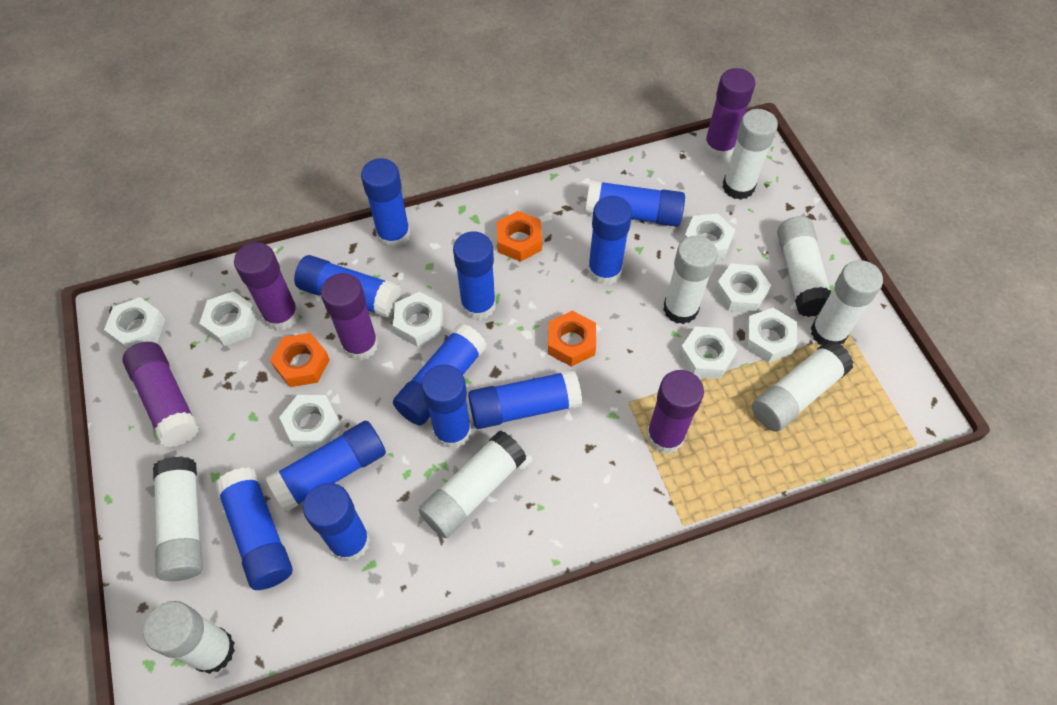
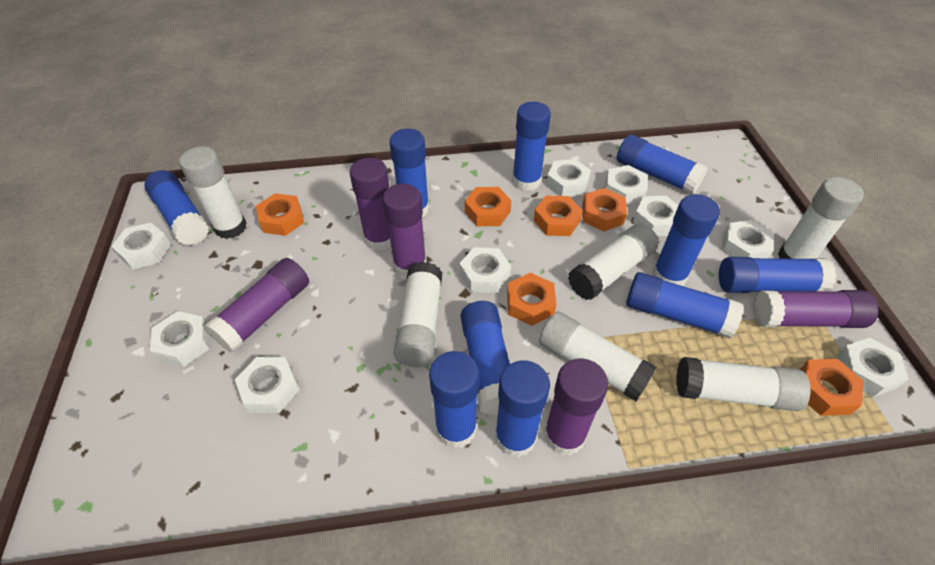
blue glue stick: [215,467,292,590] [266,421,386,512] [294,255,401,318] [303,483,370,562] [361,158,411,249] [393,324,487,426] [422,364,471,449] [453,232,496,320] [468,370,582,429] [586,180,685,227] [588,196,632,285] = 11 -> [144,170,209,245] [389,129,429,217] [429,351,479,449] [461,301,510,415] [495,360,550,458] [512,102,551,191] [617,135,708,194] [626,272,744,338] [653,194,720,286] [719,257,836,293] = 10
orange nut: [270,333,330,387] [497,211,542,262] [548,311,596,367] = 3 -> [256,193,304,236] [465,187,512,226] [507,273,557,326] [534,196,583,236] [582,188,627,231] [800,359,864,416] = 6
white glue stick: [143,601,235,674] [153,456,203,581] [418,431,527,538] [663,236,718,324] [722,109,778,200] [752,341,854,431] [777,216,831,317] [811,260,883,345] = 8 -> [179,146,247,239] [394,262,442,367] [539,312,656,401] [568,224,658,300] [676,357,810,411] [778,177,864,259] = 6
white nut: [104,297,165,350] [199,291,258,346] [279,395,341,448] [393,292,443,347] [679,326,737,379] [684,214,735,260] [715,263,771,313] [745,308,797,363] = 8 -> [111,222,171,269] [150,311,209,367] [235,357,300,413] [459,247,511,293] [546,159,591,197] [605,165,648,205] [633,196,679,236] [722,220,774,258] [837,338,908,397] = 9

